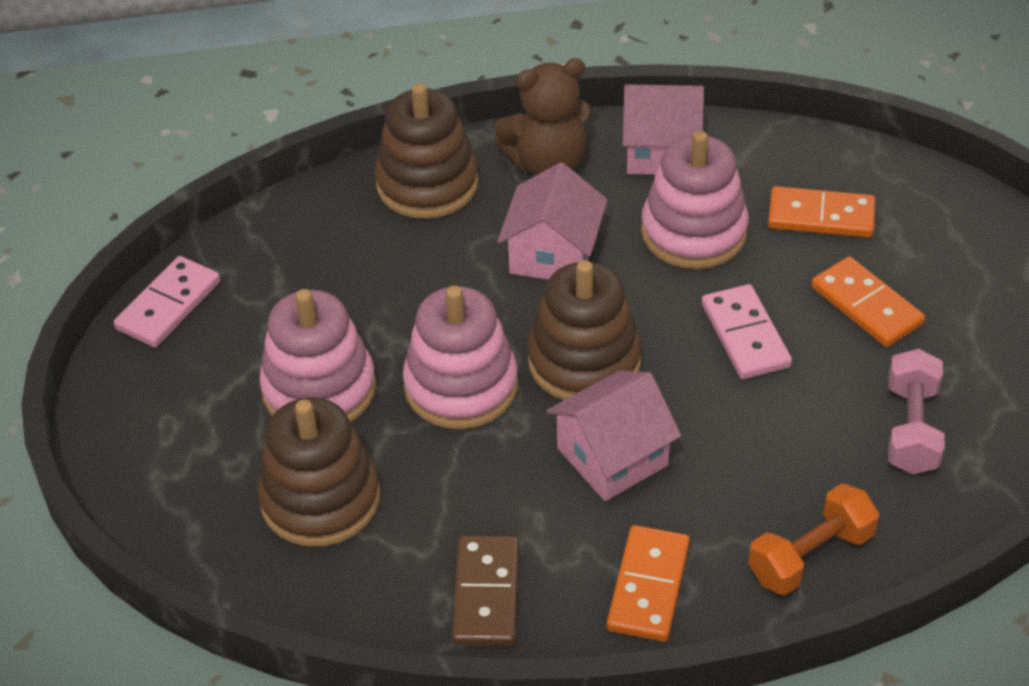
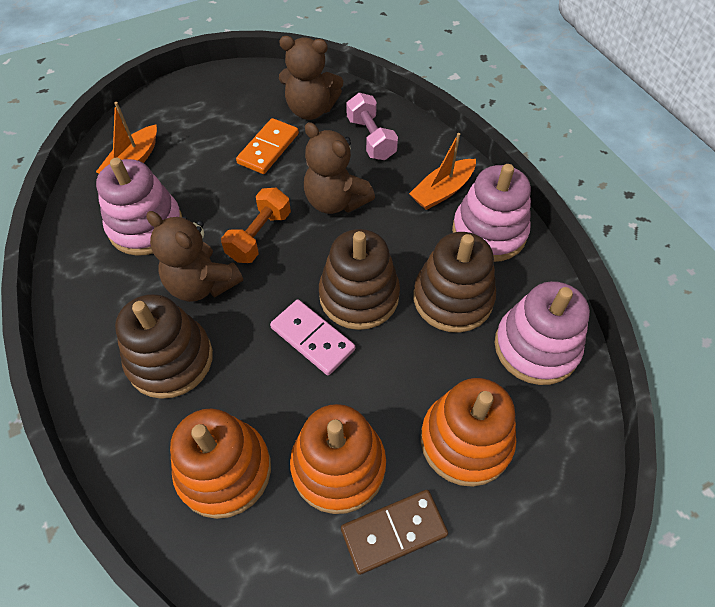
brown teddy bear: [493,58,591,175] = 1 -> [146,211,243,302] [279,36,343,120] [304,122,375,214] = 3
orange boat: none = 0 -> [96,102,157,174] [409,133,476,210] = 2
orange domino: [607,525,690,642] [768,186,875,238] [811,256,925,347] = 3 -> [236,118,299,174] = 1
orange stacking toy: none = 0 -> [170,409,271,519] [290,404,386,514] [420,378,516,487] = 3
pink domino: [114,256,220,347] [702,284,792,379] = 2 -> [270,300,355,375] = 1
pink house: [498,162,608,280] [546,371,681,501] [623,84,704,175] = 3 -> none = 0

